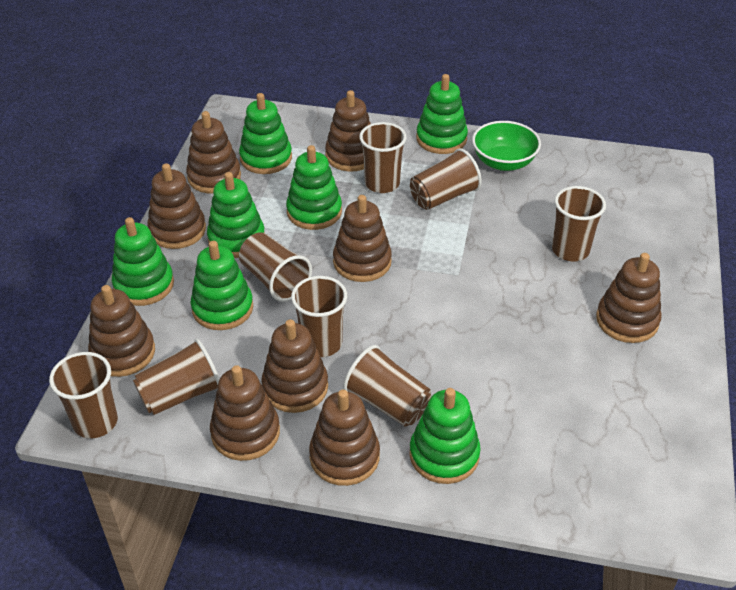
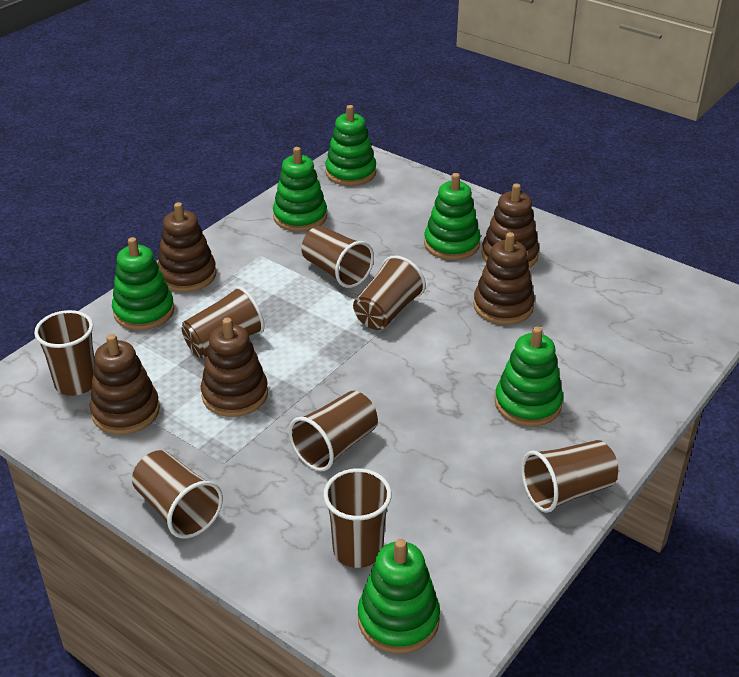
brown stacking toy: [88,285,155,377] [147,163,206,249] [186,111,241,193] [210,365,280,461] [261,319,328,413] [309,390,380,486] [325,90,371,171] [333,195,392,282] [596,253,662,343] = 9 -> [90,334,160,435] [157,202,217,292] [201,318,268,417] [473,232,535,325] [482,183,539,268] = 5
green bowl: [472,121,541,171] = 1 -> none = 0
green stacking toy: [112,217,174,306] [190,241,253,330] [207,172,265,258] [239,93,292,174] [286,145,342,230] [409,388,481,484] [416,74,468,154] = 7 -> [112,237,175,330] [273,147,327,232] [325,105,376,186] [358,539,440,654] [424,173,480,260] [495,326,563,426] = 6

